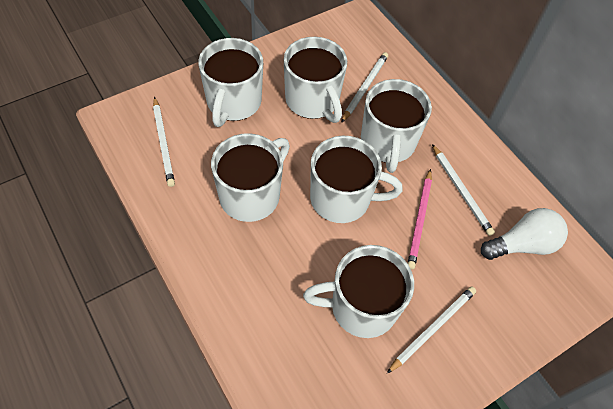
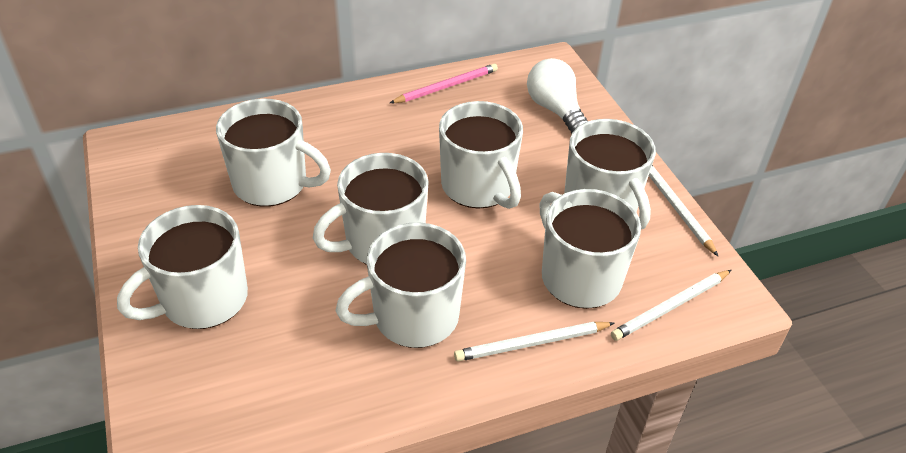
white mug: [198,38,263,127] [211,133,290,222] [284,37,347,123] [303,245,414,338] [310,136,403,223] [361,79,432,173] = 6 -> [117,205,248,329] [216,99,331,207] [313,153,429,265] [335,223,466,348] [439,101,523,209] [539,189,641,309] [564,119,656,230] = 7
white pencil: [153,97,175,187] [341,52,388,123] [387,286,476,373] [432,144,495,236] = 4 -> [454,322,614,361] [611,270,731,341] [649,165,718,256] = 3

